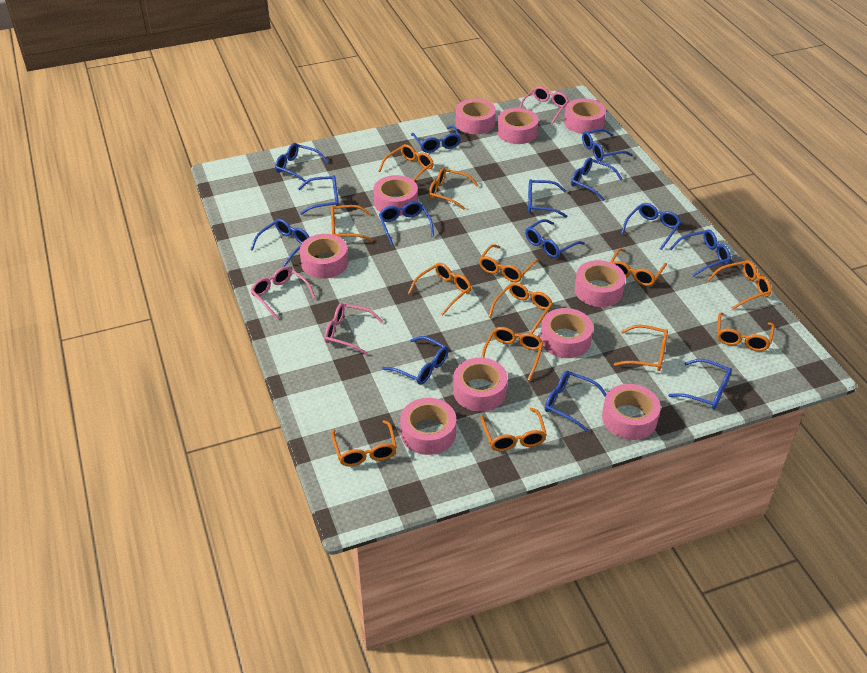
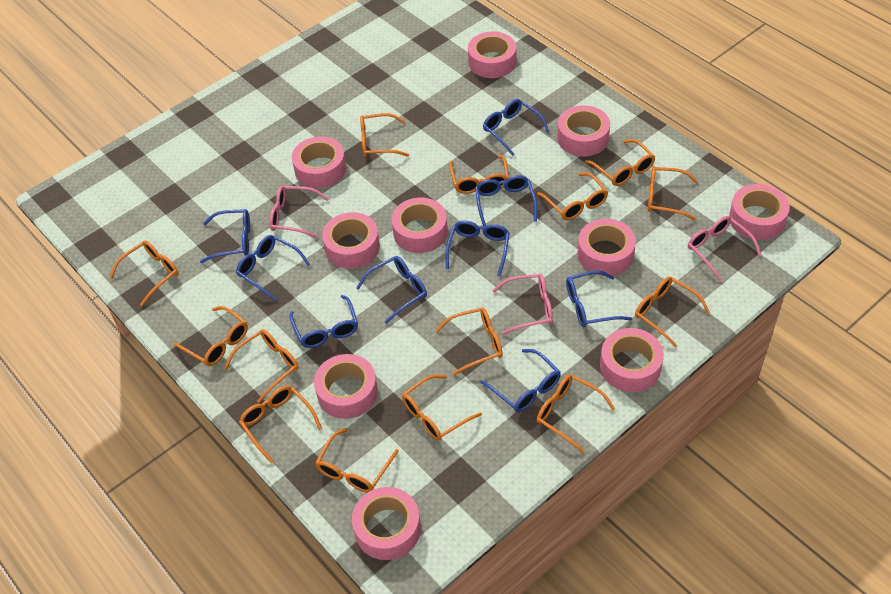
blue glasses: [250,219,309,267] [275,143,328,184] [298,175,339,215] [379,201,434,245] [382,336,448,385] [411,125,461,153] [525,219,585,258] [528,179,567,218] [545,371,606,432] [571,157,623,201] [582,129,633,161] [621,203,681,250] [668,359,732,409] [670,230,731,277] = 14 -> [200,209,250,263] [236,235,310,301] [289,295,358,348] [356,256,427,324] [445,221,510,276] [475,175,537,227] [481,349,561,412] [483,99,550,156] [566,271,632,327] = 9
orange glasses: [331,205,373,241] [331,420,397,467] [379,144,434,181] [408,263,472,316] [429,168,479,210] [479,244,539,282] [480,408,547,451] [481,327,543,381] [488,282,553,334] [610,248,667,286] [614,325,668,371] [707,260,772,310] [717,313,775,351] = 13 -> [109,240,179,306] [174,306,248,366] [224,329,299,403] [239,386,322,464] [315,428,399,493] [360,113,409,157] [402,375,482,441] [435,307,503,376] [449,155,509,194] [537,172,608,220] [537,374,615,453] [585,139,655,186] [635,277,710,348] [648,167,699,220] = 14

